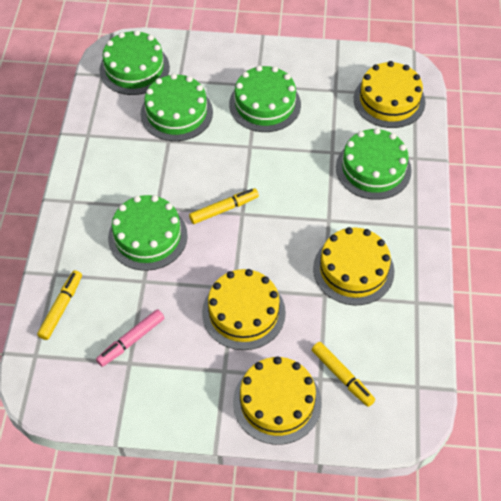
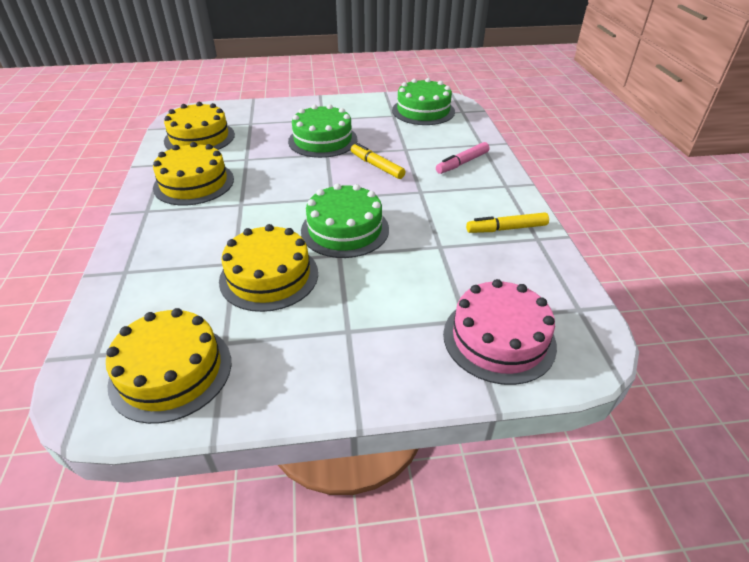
green cake: [100,30,170,95] [108,195,188,271] [141,74,213,141] [229,66,301,132] [336,128,412,200] = 5 -> [288,104,358,158] [301,183,389,258] [392,78,455,125] = 3
pink cake: none = 0 -> [443,279,557,385] = 1
yellow marker: [37,270,82,340] [189,188,259,224] [312,342,375,407] = 3 -> [351,143,405,179] [466,212,549,233] = 2

